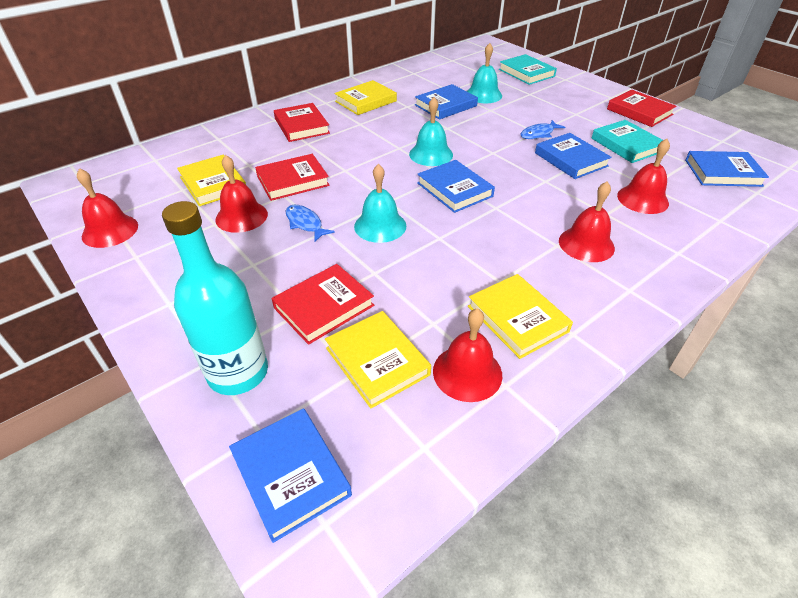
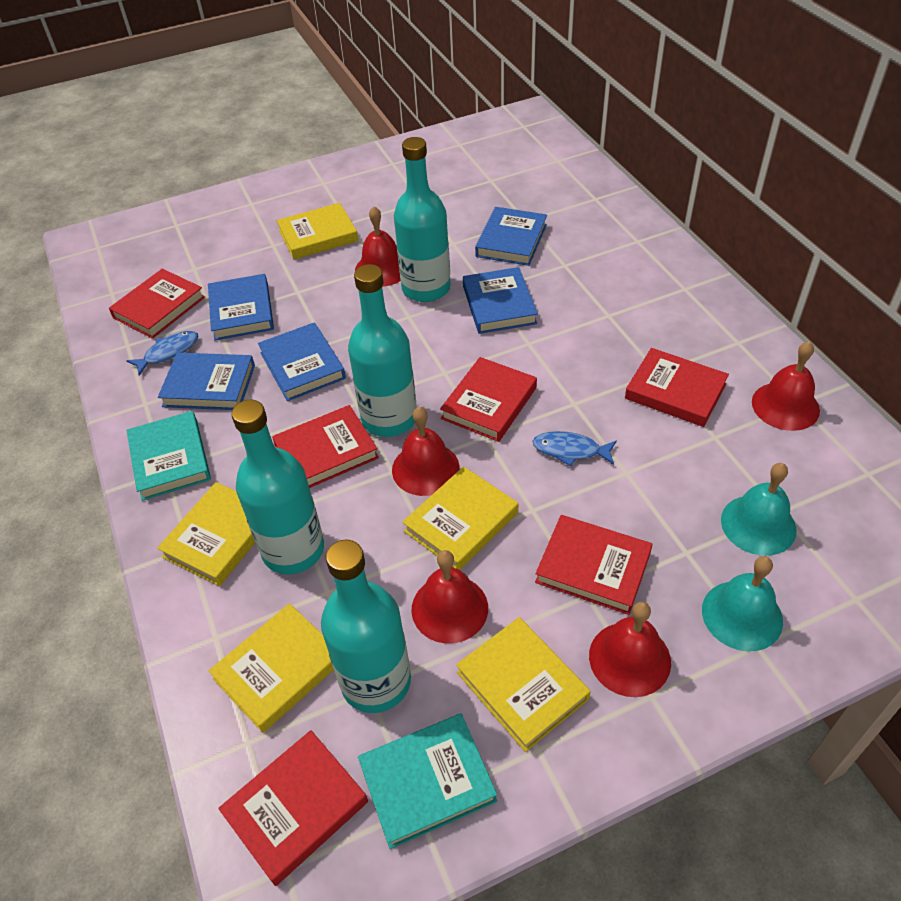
red book: [255,154,330,201] [271,264,374,345] [274,103,330,142] [607,90,676,127] = 4 -> [109,269,205,339] [218,730,368,886] [272,405,379,488] [440,357,537,442] [535,515,653,615] [625,348,729,427] = 6
turquoise bell: [354,164,406,243] [409,97,453,166] [467,43,502,103] = 3 -> [702,556,783,651] [721,463,796,556] = 2
turquoise bottle: [162,201,268,395] = 1 -> [232,400,324,575] [321,540,411,713] [348,264,416,437] [394,137,451,302] = 4
yellow book: [177,155,246,206] [325,311,431,408] [334,80,397,115] [468,274,573,359] = 4 -> [157,482,255,586] [209,603,334,733] [277,203,358,260] [402,466,518,570] [456,617,591,752] = 5

